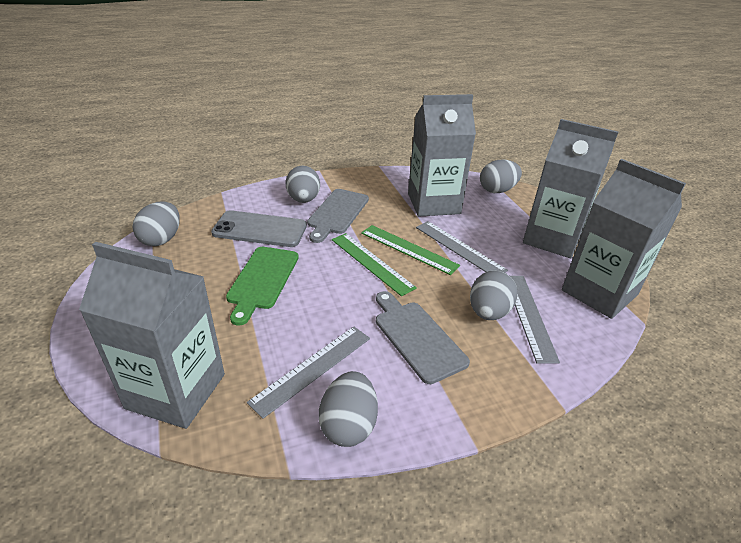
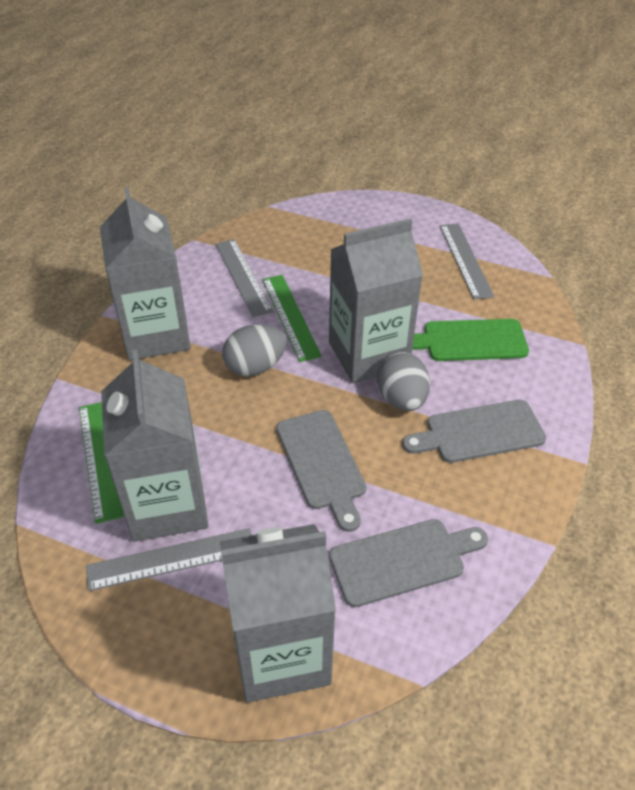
grey cutting board: [307,189,369,243] [376,291,470,384] = 2 -> [276,410,366,532] [329,519,488,607] [402,400,546,463] = 3
grey egg: [133,201,180,246] [286,166,320,203] [319,371,378,447] [470,271,517,320] [480,160,522,193] = 5 -> [222,325,287,377] [377,352,430,411] = 2
grey phone: [211,210,307,247] = 1 -> none = 0

